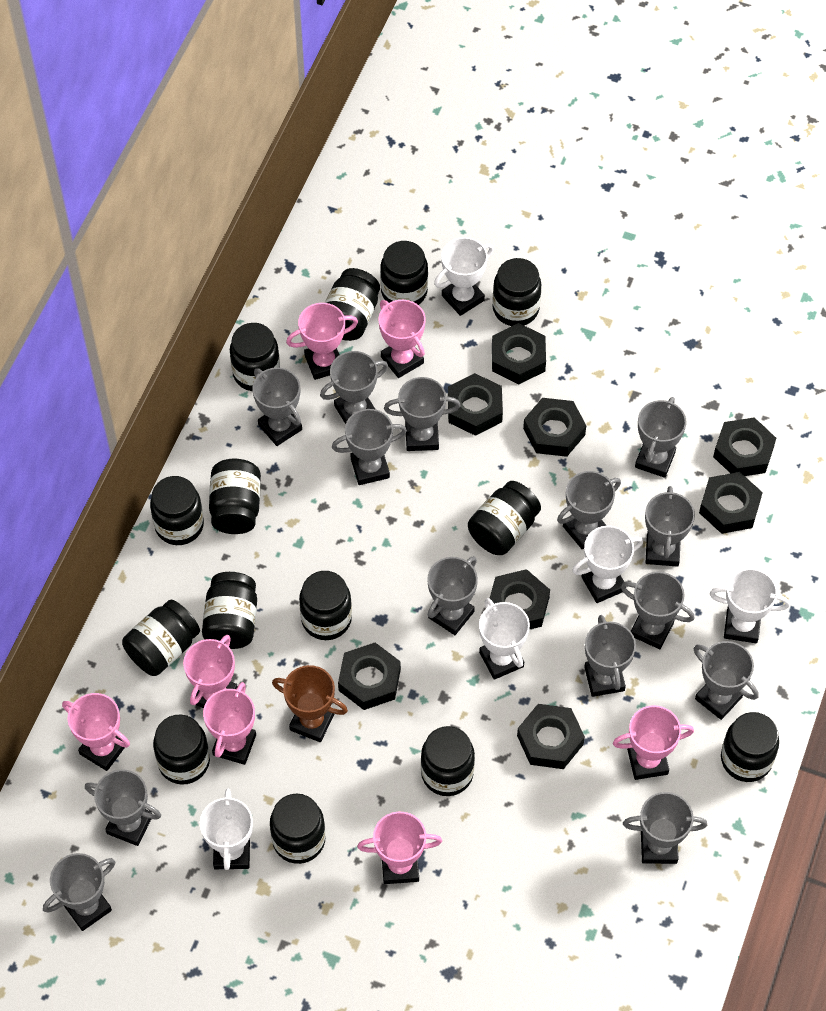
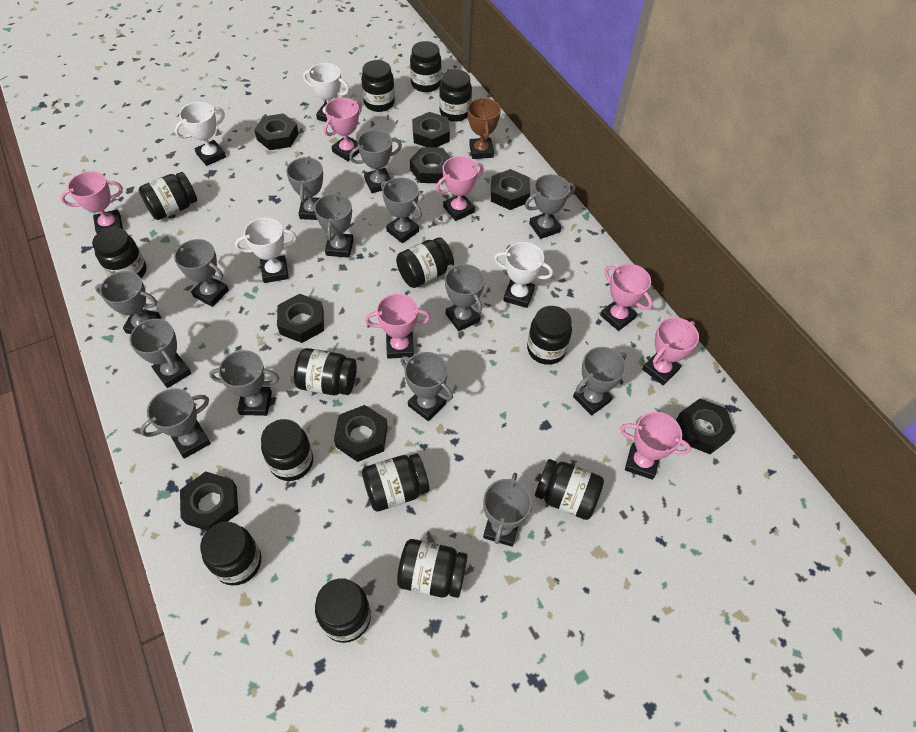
white trophy: [200,788,253,870] [434,237,494,316] [479,598,530,680] [572,526,643,603] [710,568,790,643] = 5 -> [175,102,226,166] [235,218,297,283] [303,63,349,122] [494,242,553,308] = 4

